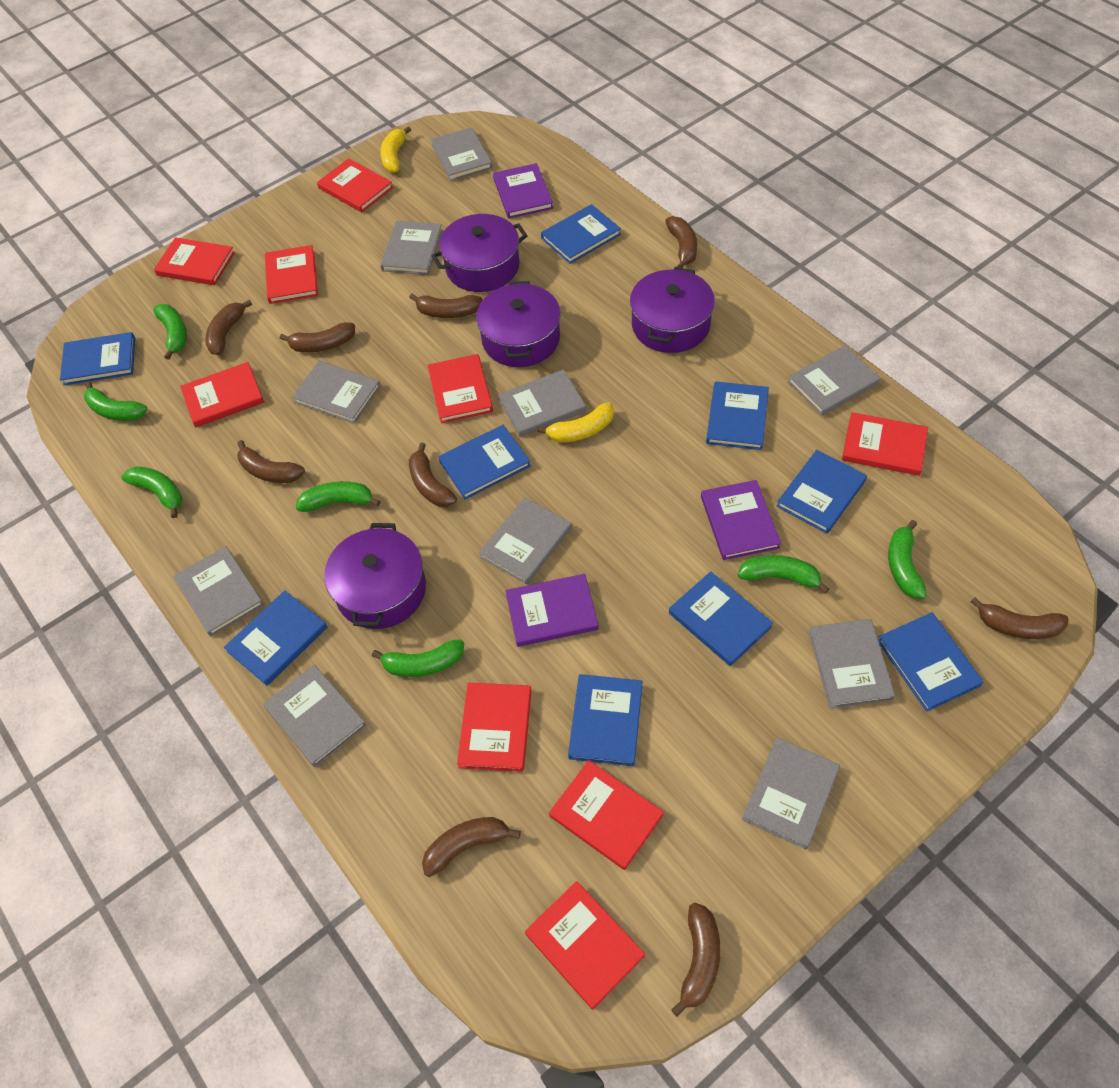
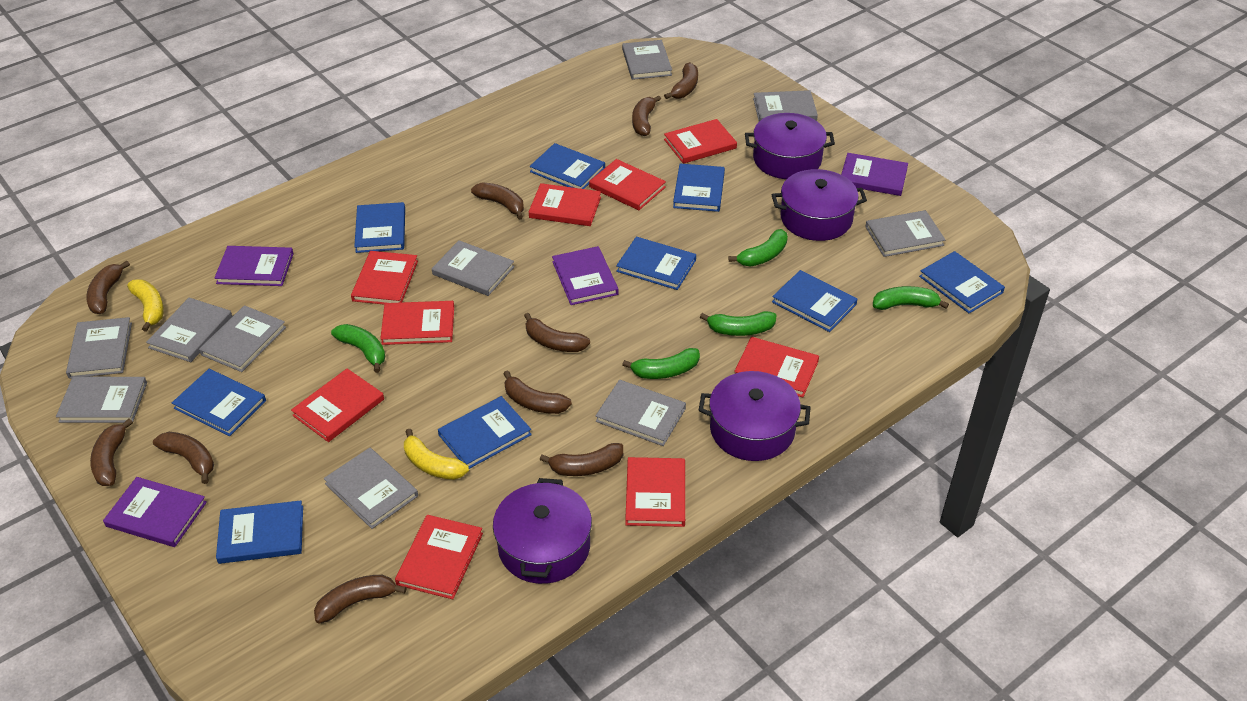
brown banana: [205,300,252,355] [237,440,305,483] [280,322,355,352] [409,294,483,318] [409,443,457,507] [422,817,521,877] [665,216,697,268] [671,903,721,1017] [971,597,1069,639] = 9 -> [86,261,130,314] [90,418,133,486] [153,432,214,484] [314,575,406,624] [471,182,524,219] [503,370,572,414] [524,313,590,352] [540,443,623,476] [632,95,661,136] [664,62,698,99] = 10
green banana: [84,382,148,421] [121,466,182,518] [153,304,187,360] [296,481,381,512] [372,639,464,677] [738,555,829,594] [888,520,927,599] = 7 -> [331,324,385,373] [622,348,700,379] [700,311,777,336] [729,229,788,267] [873,286,949,310] = 5
purple book: [493,163,553,219] [505,574,599,647] [701,480,781,560] = 3 -> [103,477,207,547] [214,246,294,286] [552,246,619,305] [841,153,908,196] = 4

